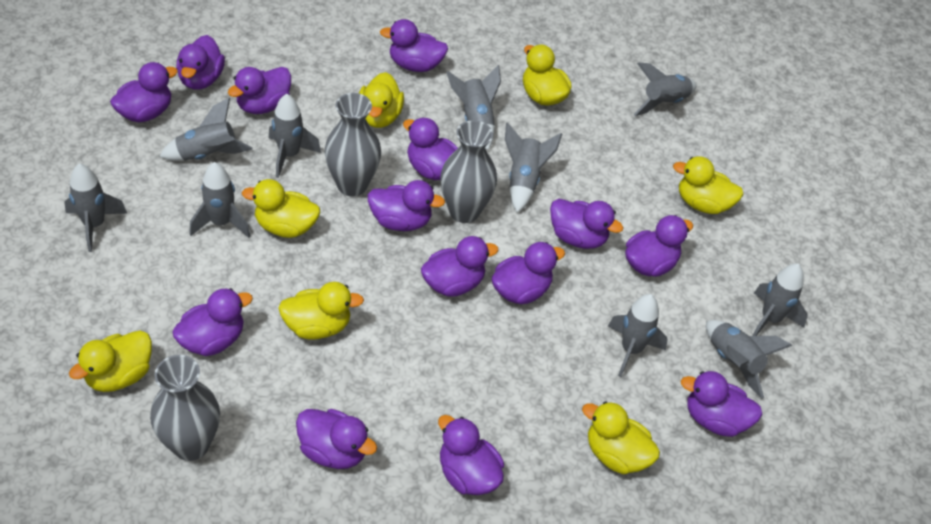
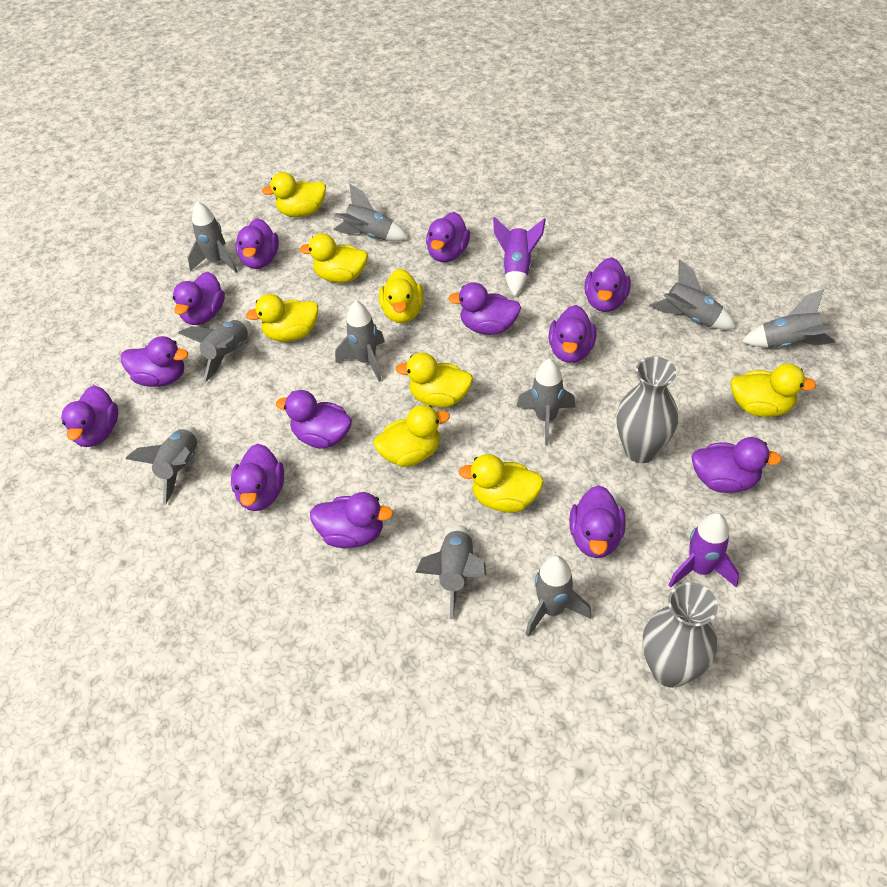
grey vase: [150,355,220,461] [325,93,381,196] [440,120,497,223] = 3 -> [616,356,678,463] [643,582,718,688] = 2
purple duck: [110,62,178,122] [172,288,253,356] [176,35,225,90] [228,67,291,114] [296,409,377,469] [368,180,445,231] [380,19,448,72] [403,117,458,180] [421,236,498,297] [438,415,504,495] [491,242,565,304] [550,199,623,249] [625,215,693,277] [681,371,763,437] = 14 -> [61,385,118,447] [121,336,188,387] [173,272,225,325] [231,444,284,511] [236,218,279,269] [276,390,352,449] [310,492,393,548] [426,212,470,262] [448,282,521,335] [549,305,596,363] [569,485,626,558] [584,257,631,312] [692,437,782,493] = 13
purple rocket: none = 0 -> [493,217,546,296] [669,513,739,588] = 2
yellow duck: [69,330,152,392] [242,179,320,238] [278,282,364,340] [359,72,404,128] [523,45,572,106] [582,401,660,474] [673,156,744,214] = 7 -> [246,294,318,342] [262,172,326,217] [299,233,368,283] [374,405,450,467] [379,269,424,323] [396,353,473,407] [458,454,544,513] [731,364,816,417] = 8

